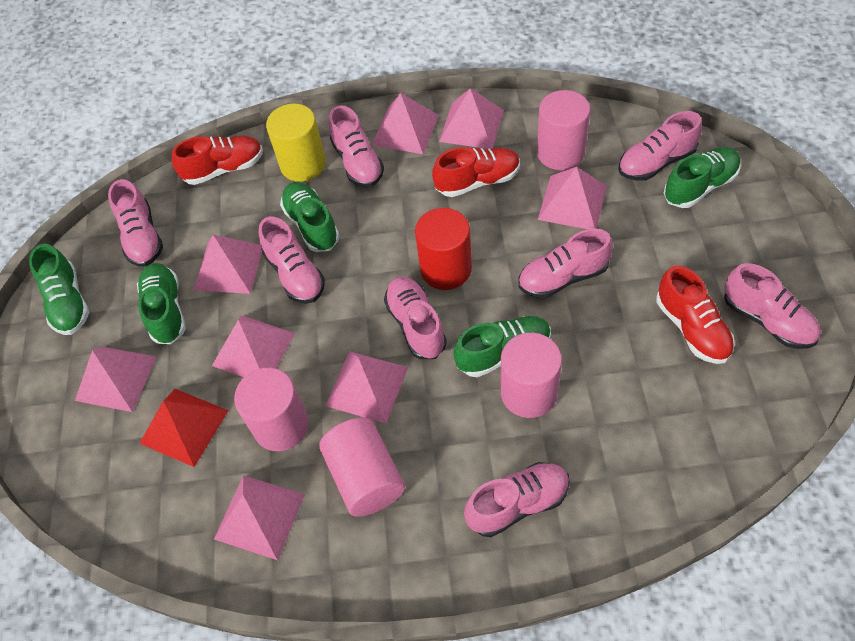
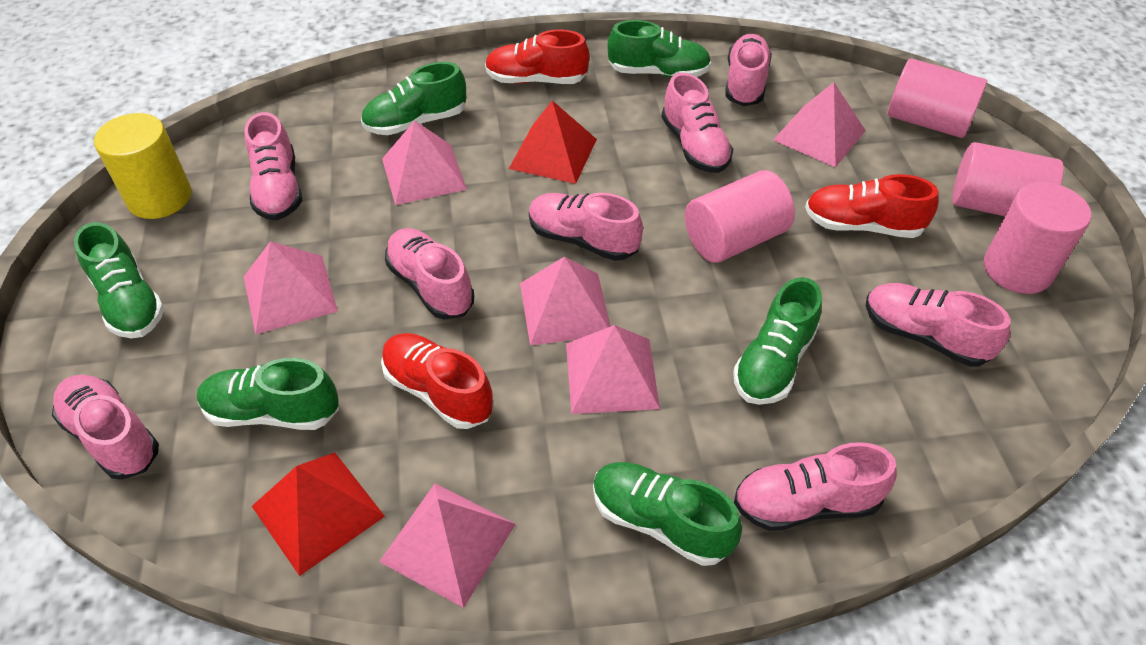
green shoe: [29,244,89,335] [137,263,186,344] [280,182,340,252] [453,316,551,377] [664,147,741,208] = 5 -> [74,222,164,338] [197,358,339,430] [361,62,466,135] [593,462,742,566] [607,20,711,78] [733,277,822,405] = 6
pink pyramid: [75,346,157,412] [194,235,262,294] [212,315,295,377] [214,475,305,560] [325,351,408,424] [372,93,439,154] [439,88,504,149] [538,167,607,229] = 8 -> [244,241,338,335] [379,484,516,608] [382,121,467,205] [520,257,611,345] [566,325,660,414] [773,82,866,167] = 6
red cylinder: [415,208,472,290] = 1 -> none = 0
red pyramid: [139,389,229,467] = 1 -> [252,452,385,576] [509,101,597,184] = 2

